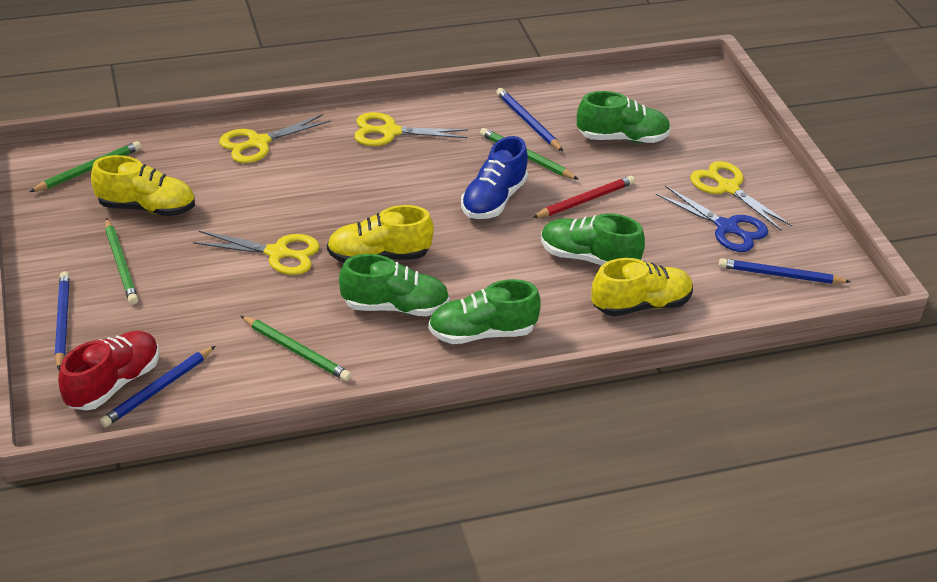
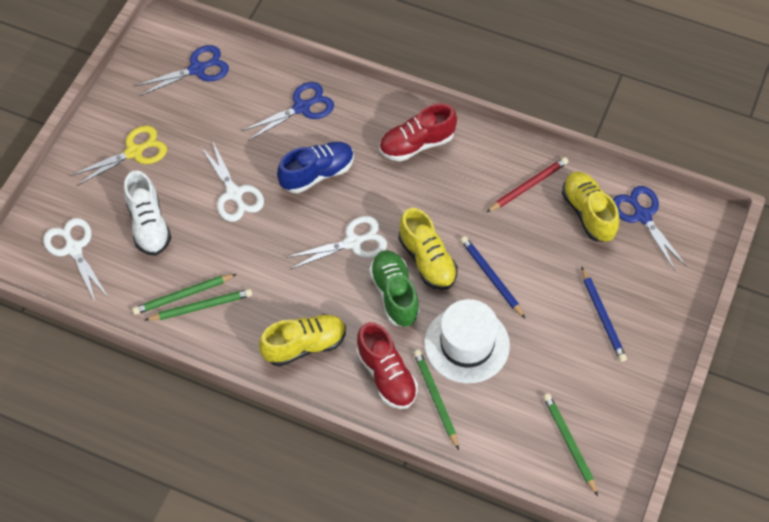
blue pencil: [55,271,70,370] [100,346,215,427] [496,88,563,151] [719,258,851,284] = 4 -> [460,236,525,318] [581,267,627,362] = 2
blue scissors: [656,185,768,252] = 1 -> [135,45,229,96] [242,82,334,141] [613,186,686,271] = 3
green shoe: [339,254,450,316] [428,279,541,344] [541,213,645,265] [577,91,671,143] = 4 -> [369,250,420,327] = 1
red shoe: [58,331,159,411] = 1 -> [356,322,418,409] [379,103,457,161] = 2
white hat: none = 0 -> [424,299,510,383] = 1
white scissors: none = 0 -> [43,218,108,301] [201,141,264,222] [285,216,387,269] = 3
white shoe: none = 0 -> [124,171,171,256] = 1
yellow scissors: [193,231,320,275] [219,114,331,163] [354,112,468,146] [691,161,792,230] = 4 -> [70,126,167,186] = 1

